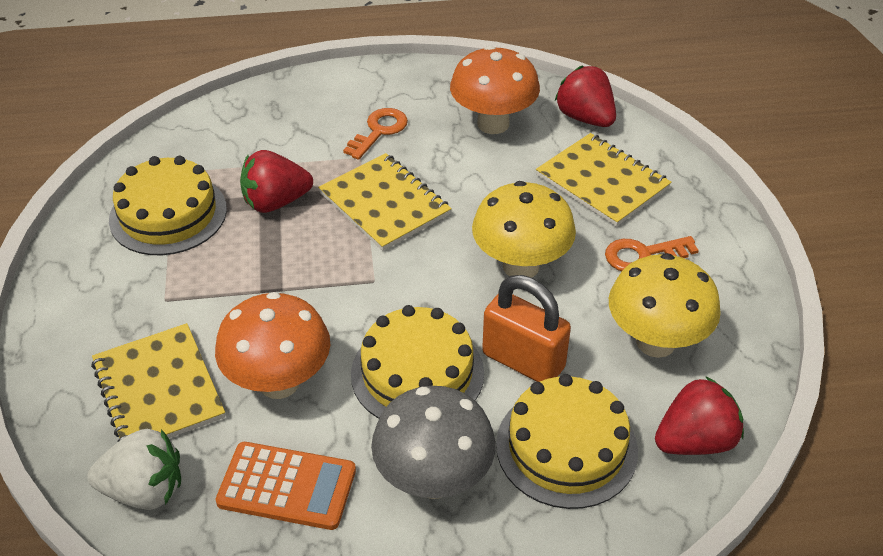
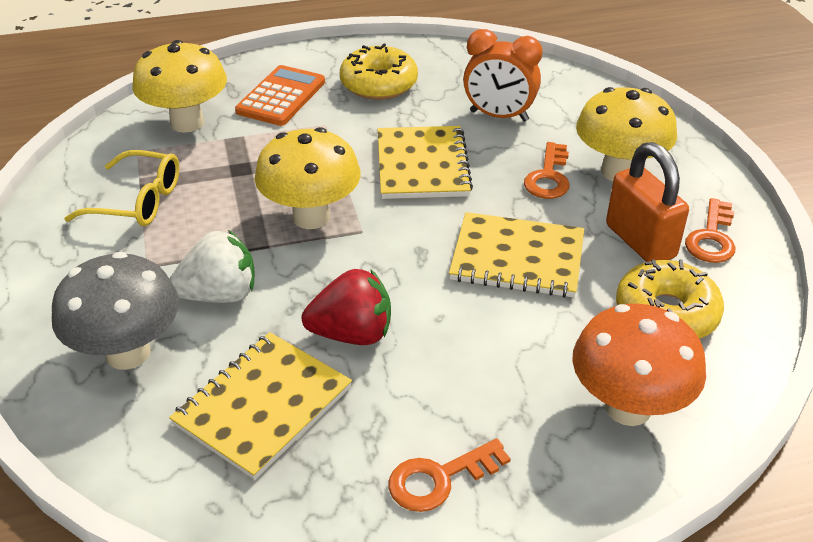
orange clock: none = 0 -> [463,29,543,122] = 1
orange key: [343,108,408,160] [605,236,699,271] = 2 -> [389,438,511,512] [524,142,570,199] [685,198,736,263] = 3
orange mushroom: [215,292,330,399] [450,45,540,134] = 2 -> [572,304,706,426] = 1
red strawberry: [240,150,313,213] [555,65,616,127] [655,376,744,455] = 3 -> [301,269,391,345] = 1
yellow cake: [109,156,227,255] [351,305,484,419] [496,374,638,509] = 3 -> none = 0
yellow donut: none = 0 -> [340,43,418,100] [616,259,724,339] = 2
yellow glasses: none = 0 -> [64,150,179,226] = 1
yellow mushroom: [472,181,576,278] [609,253,721,358] = 2 -> [132,40,227,133] [255,127,361,229] [576,87,677,181] = 3

